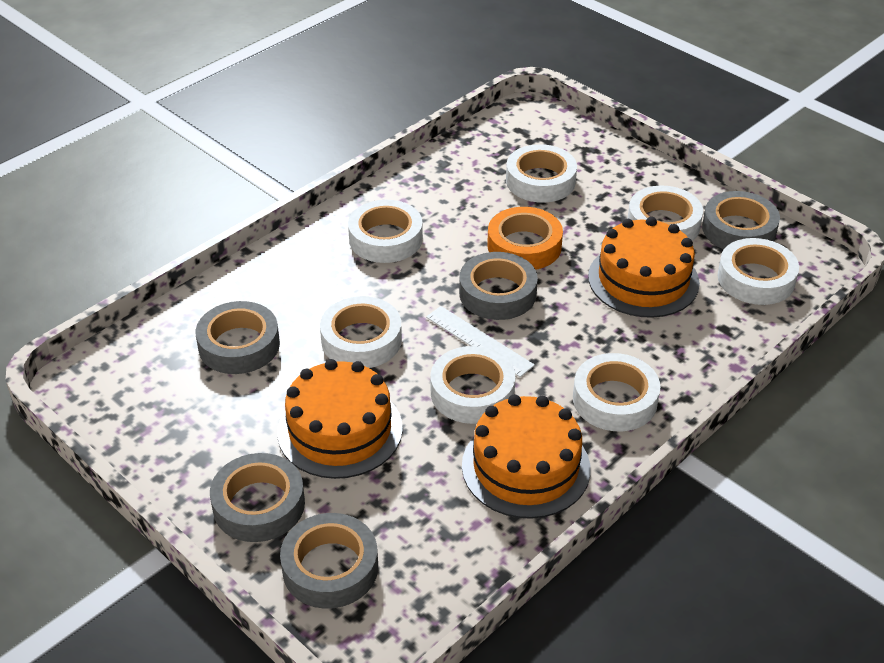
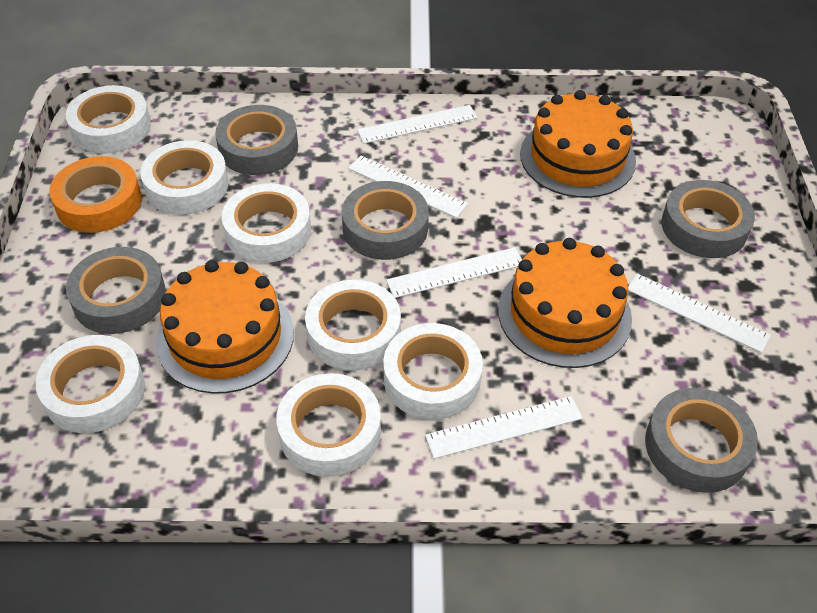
white ruler: [426,306,535,377] = 1 -> [348,156,468,218] [357,105,478,144] [386,247,522,298] [425,396,583,459] [628,274,771,353] = 5

